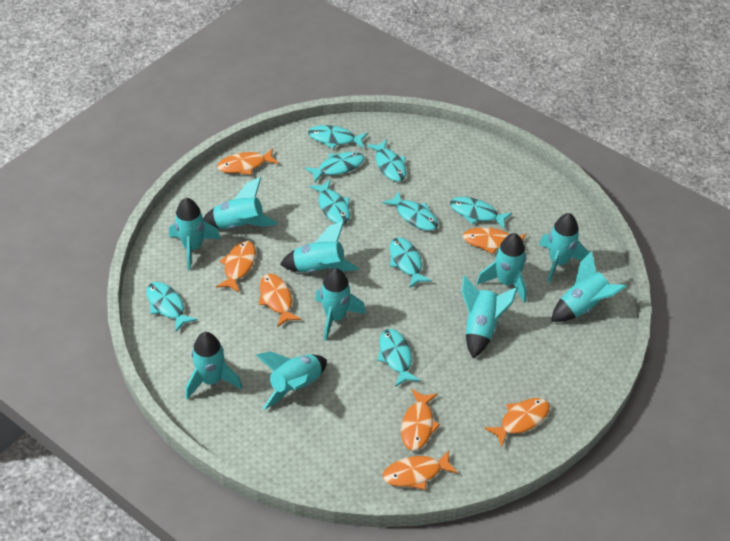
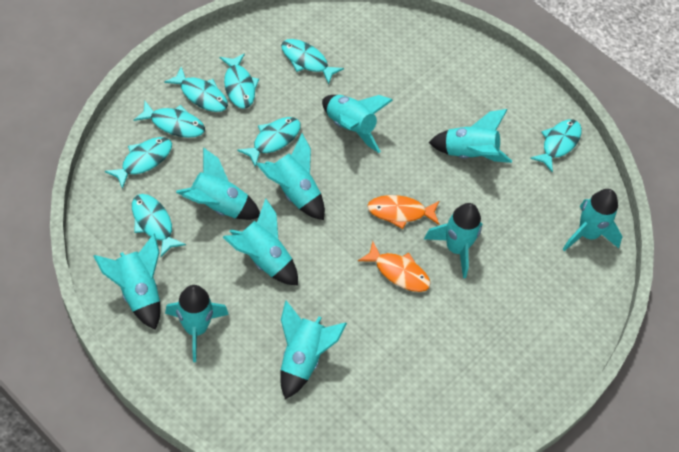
orange fish: [216,241,256,293] [217,148,279,175] [258,274,301,327] [383,450,458,490] [401,389,440,450] [463,227,526,254] [484,398,550,446] = 7 -> [358,241,431,292] [367,195,439,229] = 2
turquoise fish: [146,282,197,332] [305,152,365,182] [308,125,368,149] [309,179,350,224] [367,139,406,182] [377,329,420,387] [382,191,438,231] [390,237,432,288] [450,197,512,229] = 9 -> [105,137,172,189] [132,194,186,257] [134,101,205,138] [164,67,228,112] [219,54,259,109] [237,117,301,167] [281,39,344,85] [530,119,582,172] = 8

